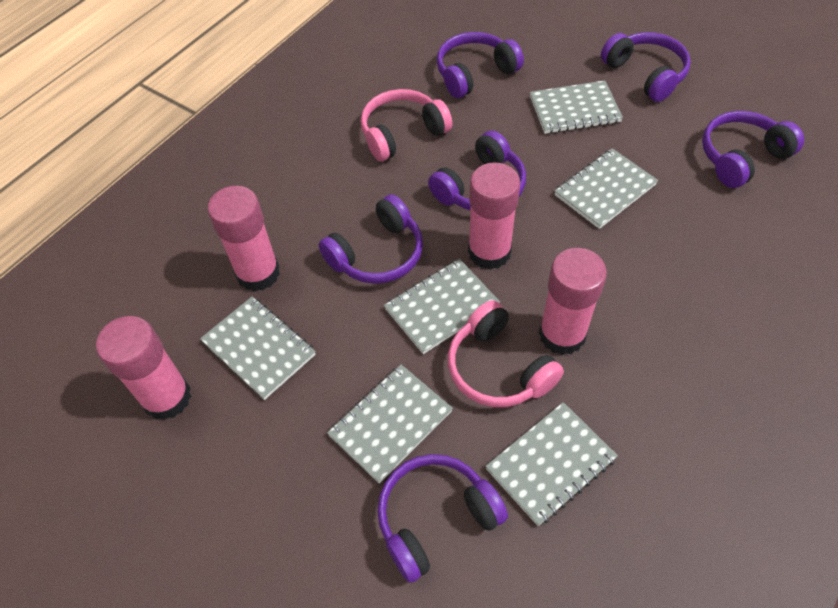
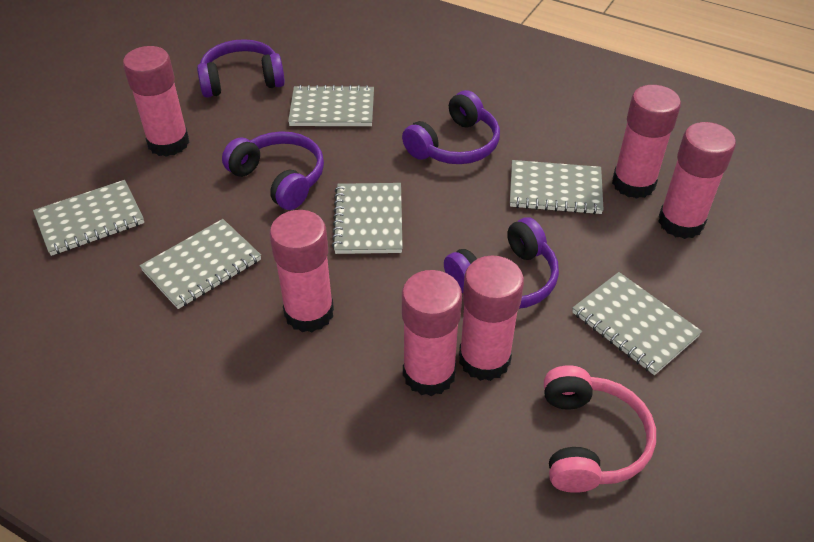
pink glue stick: [96,316,191,420] [208,186,280,292] [468,162,520,270] [539,248,607,355] = 4 -> [123,46,189,157] [270,210,334,332] [402,270,462,396] [459,256,524,381] [612,85,681,199] [658,122,736,239] = 6
pink headphones: [361,89,453,161] [448,300,564,407] = 2 -> [544,365,656,493] = 1
purple headphones: [319,194,423,284] [377,454,508,583] [428,130,526,211] [437,32,524,98] [601,32,691,102] [702,111,804,188] = 6 -> [197,39,285,98] [222,131,324,210] [402,90,500,164] [444,217,559,309] = 4

